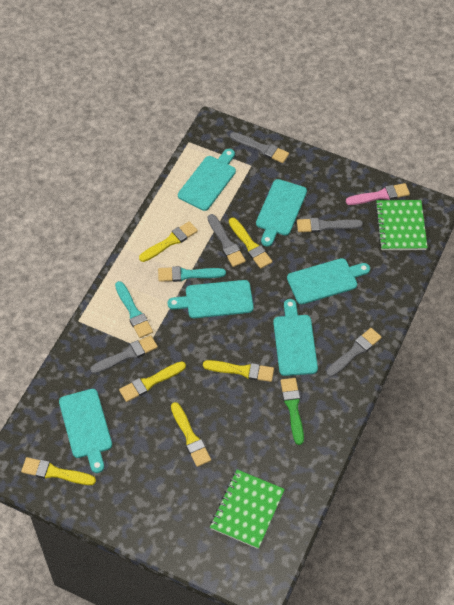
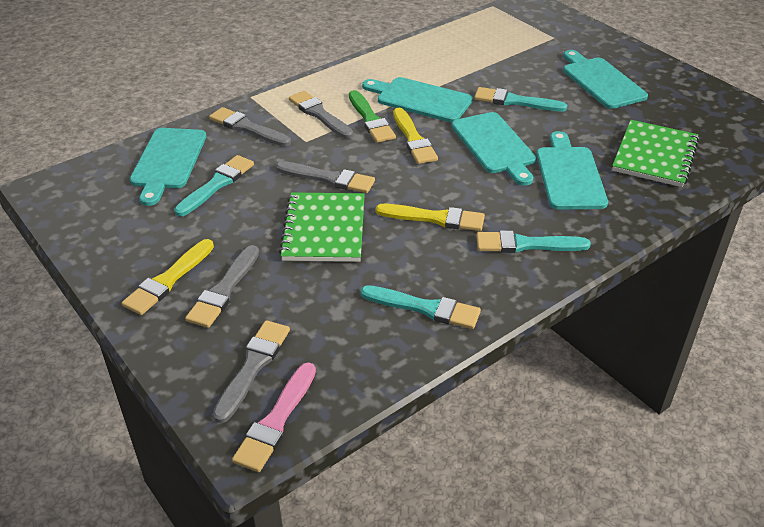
turquoise brush: [115,281,153,338] [158,266,226,282] = 2 -> [174,155,254,216] [361,285,481,329] [474,87,567,112] [476,230,591,253] = 4
turquoise cutting board: [59,389,112,473] [168,280,254,318] [178,149,236,211] [256,179,307,246] [273,299,318,376] [287,258,370,304] = 6 -> [130,128,206,206] [362,77,473,122] [451,112,536,186] [536,131,608,209] [563,50,648,109] = 5
yellow brush: [21,457,96,485] [119,361,186,402] [139,221,198,262] [171,402,211,467] [203,360,274,382] [229,218,273,269] = 6 -> [122,239,214,315] [376,204,485,231] [393,108,438,164] = 3

